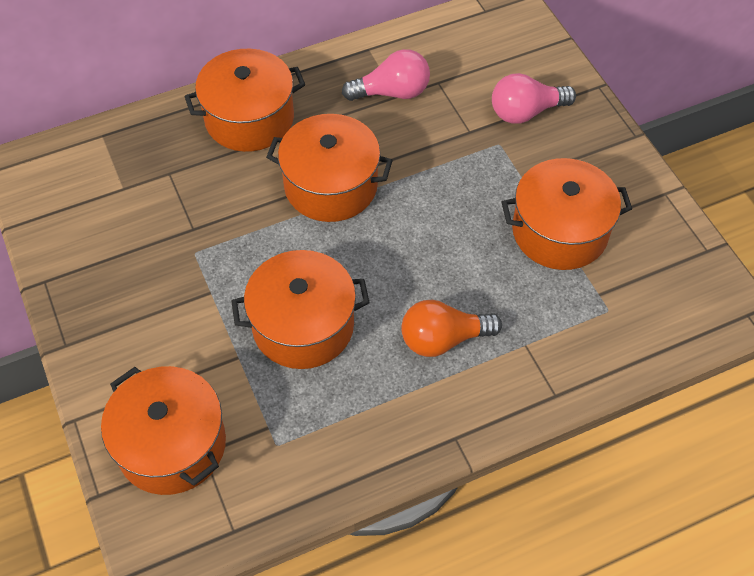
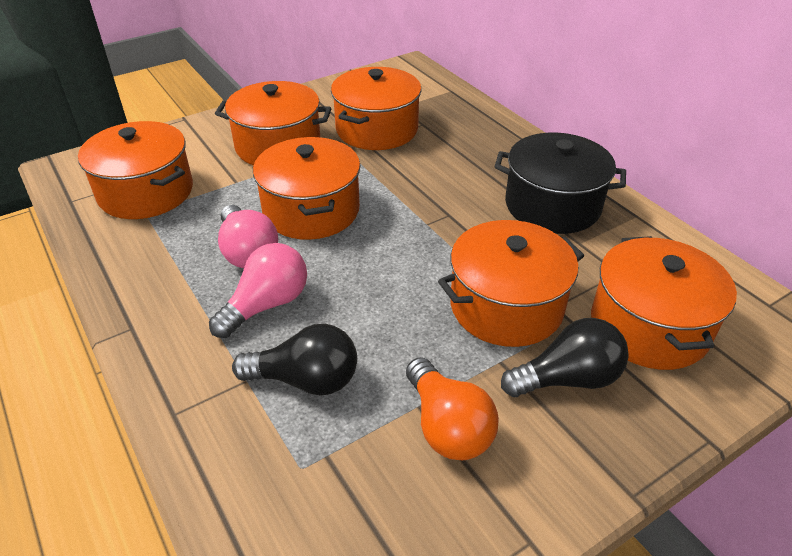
black light bulb: none = 0 -> [232,324,357,396] [501,318,629,397] = 2
black pot: none = 0 -> [495,132,626,234] = 1
orange pot: [101,366,226,495] [184,49,305,152] [231,250,370,369] [266,114,393,222] [502,158,632,270] = 5 -> [78,121,193,219] [215,81,332,165] [253,137,360,240] [331,67,422,150] [438,220,584,347] [591,236,737,370] = 6

